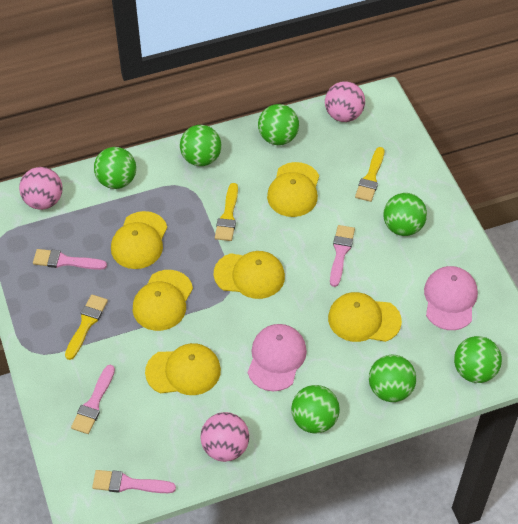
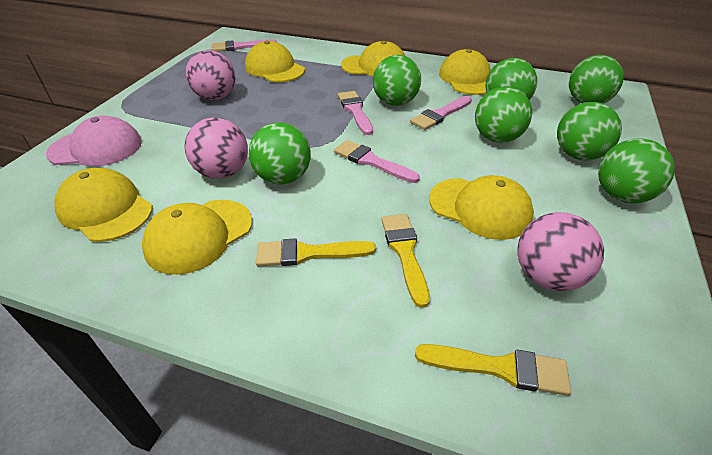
pink cap: [248,324,307,391] [424,266,478,330] = 2 -> [46,115,142,166] = 1

